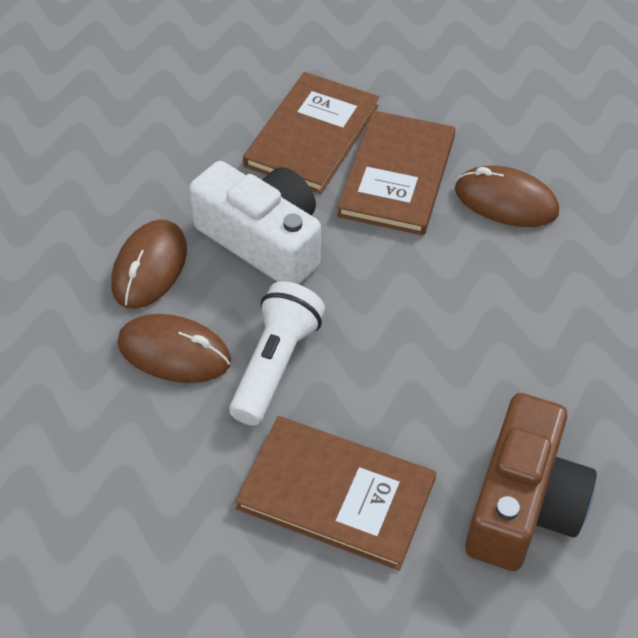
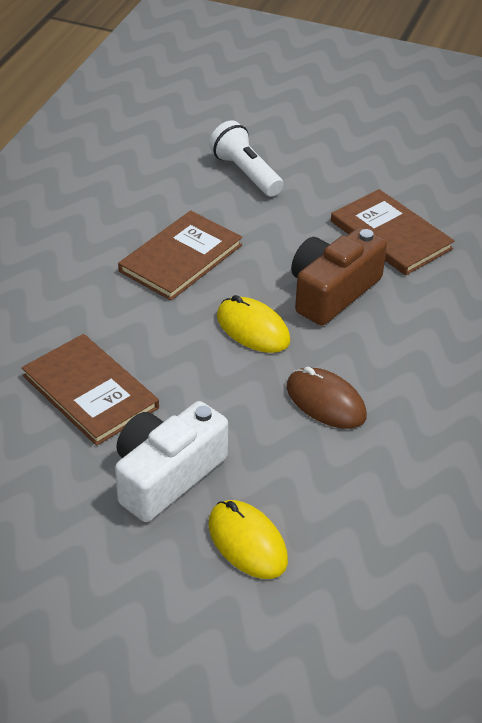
brown mouse: [111,219,187,309] [117,314,231,383] [455,166,559,227] = 3 -> [286,367,367,429] = 1
yellow mouse: none = 0 -> [208,500,288,579] [217,295,290,353] = 2

